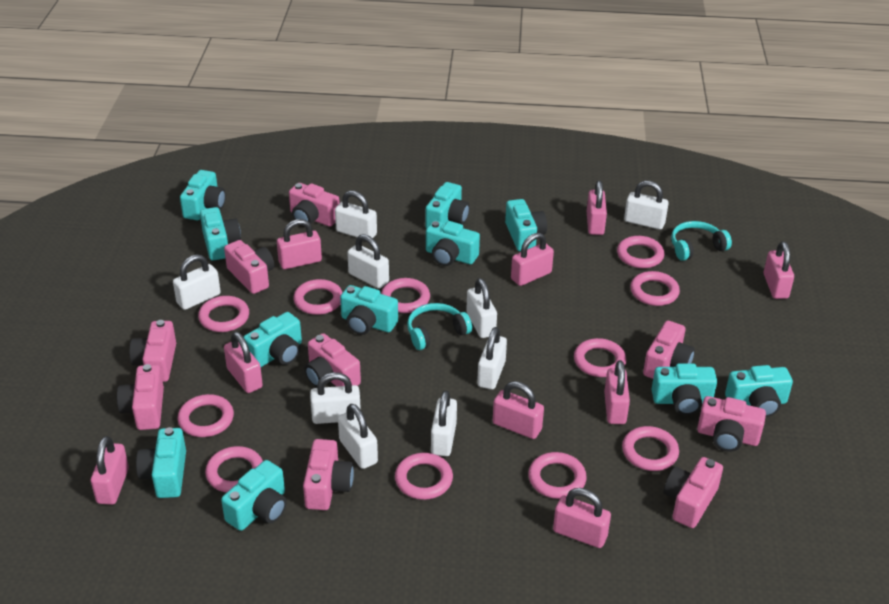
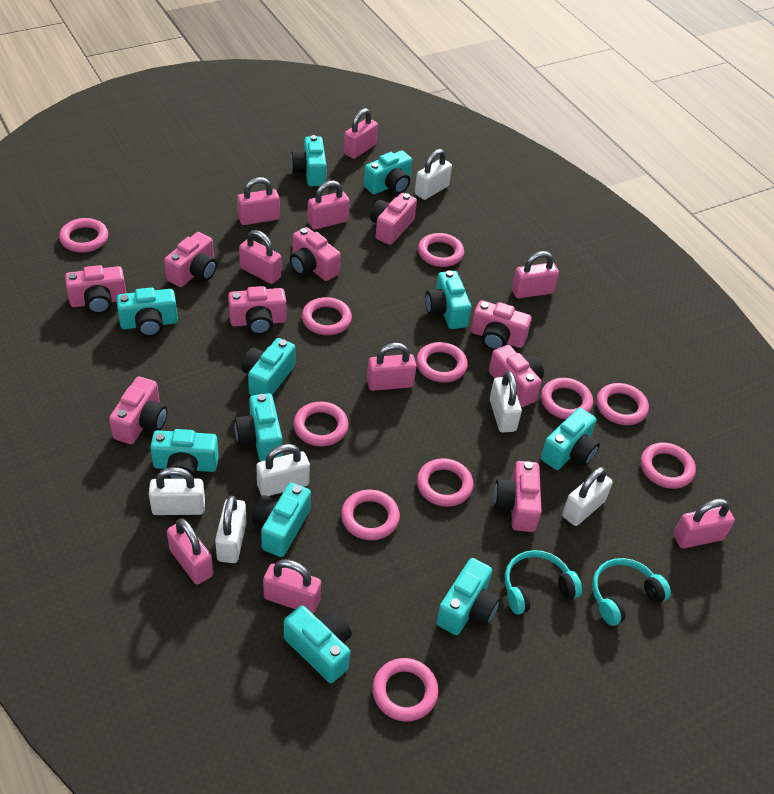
white padlock: [173,254,221,310] [310,372,361,424] [335,190,377,238] [338,403,378,469] [347,234,389,289] [431,390,457,456] [466,278,497,338] [477,327,507,390] [624,180,669,230] = 9 -> [149,467,205,515] [215,496,247,563] [256,444,310,496] [415,149,452,200] [490,371,522,433] [562,467,613,526] = 6

